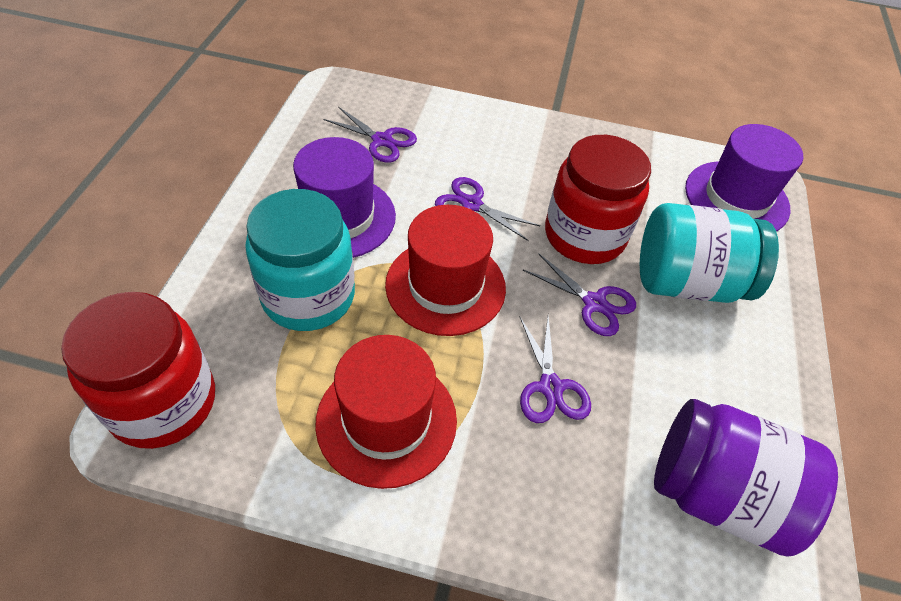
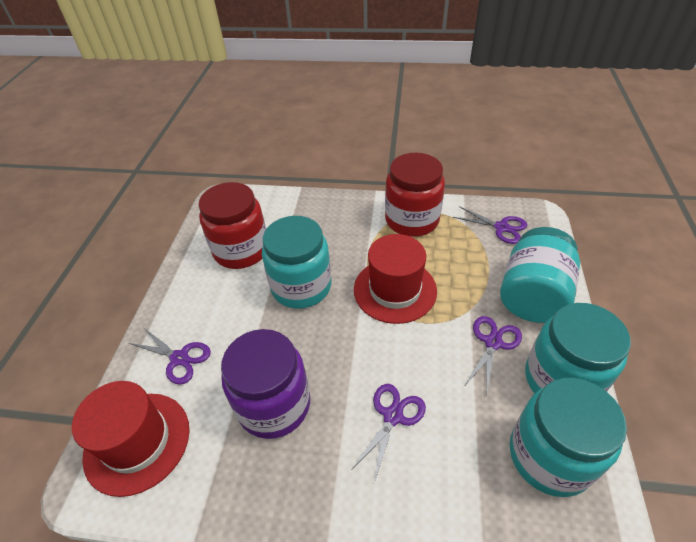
purple hat: [293,137,396,258] [685,124,803,232] = 2 -> none = 0
turquoise jar: [245,189,355,331] [640,203,779,303] = 2 -> [262,216,331,309] [500,227,580,323] [510,378,627,497] [525,303,631,394] = 4

